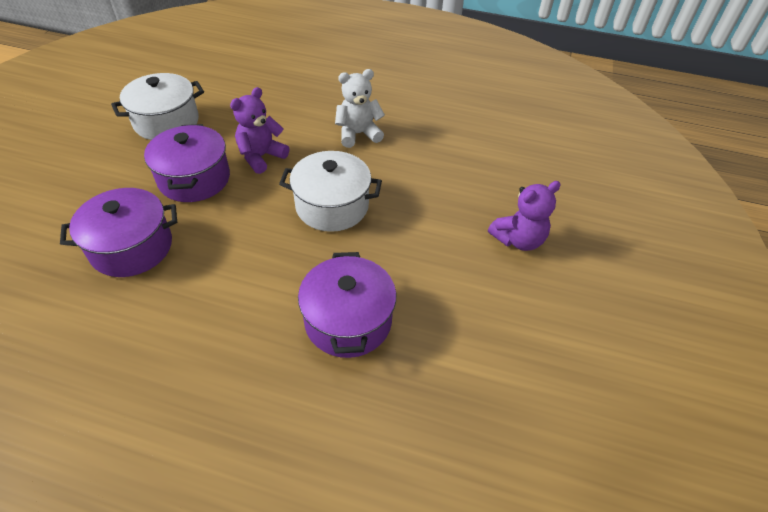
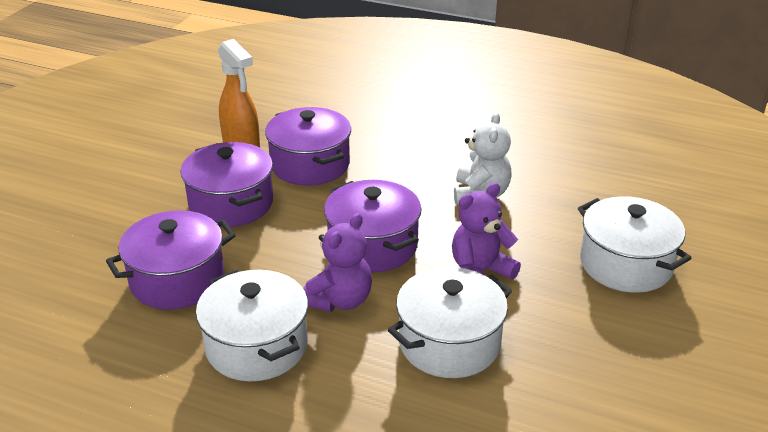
orange spray bottle: none = 0 -> [218,39,260,147] = 1
purple pot: [60,188,177,277] [144,124,230,202] [298,252,396,358] = 3 -> [106,210,236,310] [180,142,273,227] [265,107,351,186] [324,180,422,272] = 4
white pot: [111,73,204,140] [279,151,382,232] = 2 -> [196,270,308,381] [388,267,512,378] [578,196,691,293] = 3

